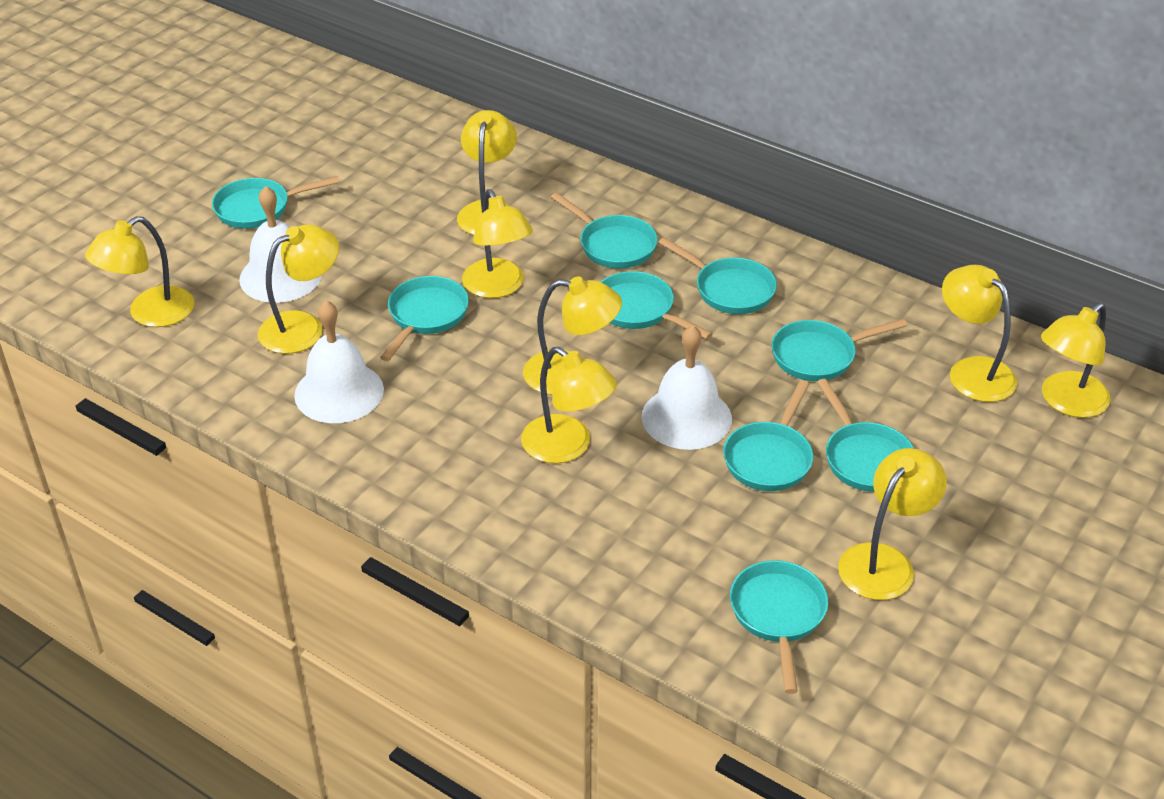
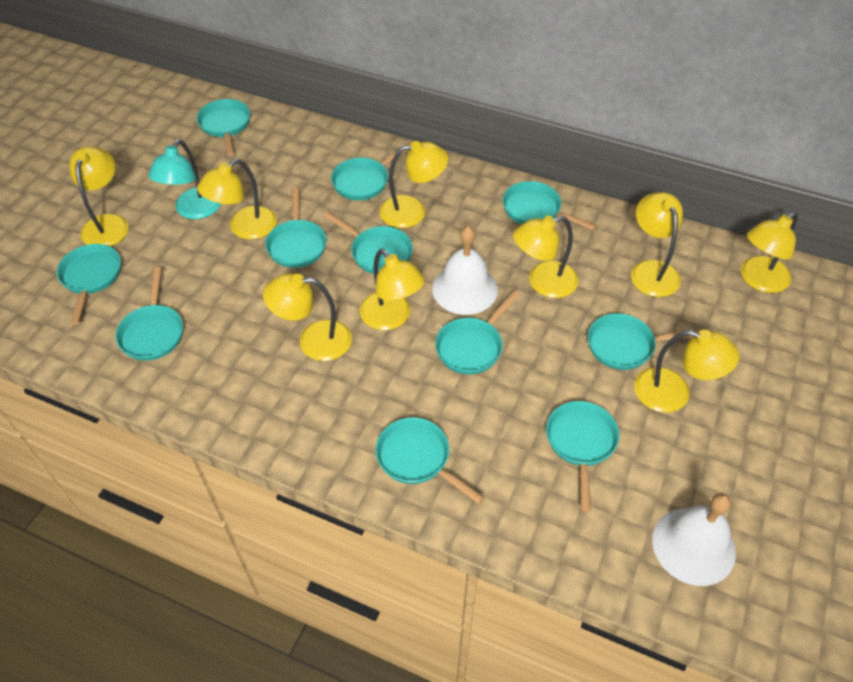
turquoise lamp: none = 0 -> [148,139,221,219] = 1
turquoise pan: [212,176,339,229] [380,276,469,361] [551,193,658,269] [601,271,713,339] [658,237,777,314] [723,380,813,491] [730,560,828,694] [772,319,907,381] [817,379,914,492] = 9 -> [57,244,121,325] [115,267,183,361] [197,99,250,156] [265,187,326,268] [324,212,413,274] [331,142,412,200] [376,417,485,504] [435,291,519,375] [503,181,597,231] [546,401,619,512] [588,313,701,370] = 11
white bell: [239,186,322,303] [294,300,384,423] [642,325,732,450] = 3 -> [432,226,498,315] [652,493,736,586] = 2

